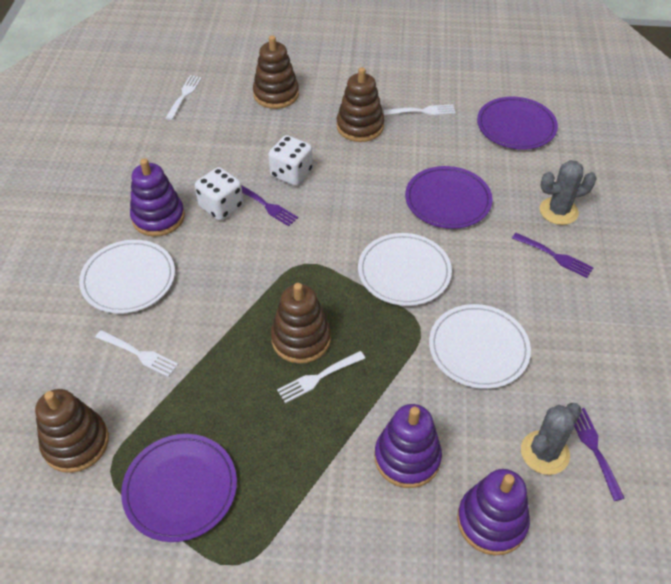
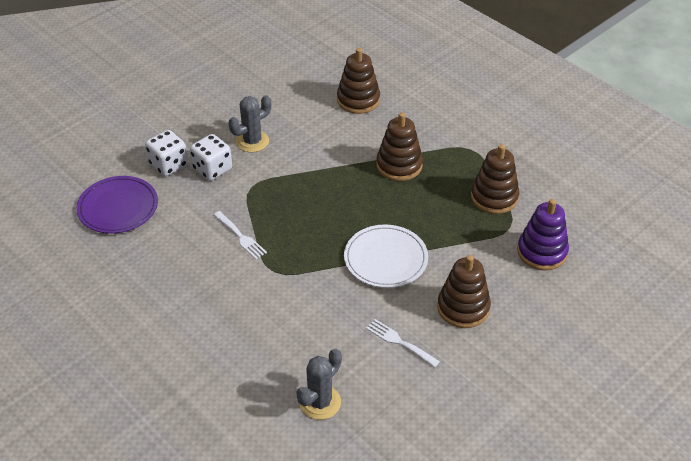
purple fork: [241,185,298,226] [512,233,594,278] [574,408,625,501] = 3 -> none = 0
purple plate: [121,434,237,542] [405,166,493,229] [477,97,558,150] = 3 -> [76,176,158,234] = 1
purple stacking toy: [130,159,185,237] [375,404,442,488] [457,469,530,555] = 3 -> [517,199,569,271] = 1
white fork: [95,330,179,377] [166,75,202,120] [277,351,365,403] [384,104,456,115] = 4 -> [214,211,267,259] [366,319,440,367] = 2
white plate: [79,240,175,314] [358,233,452,306] [429,304,531,389] = 3 -> [344,224,428,288] = 1

